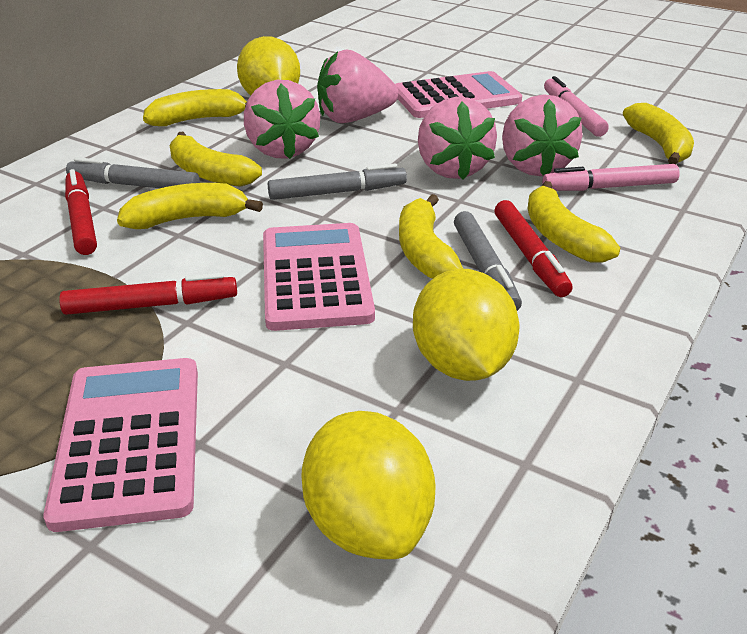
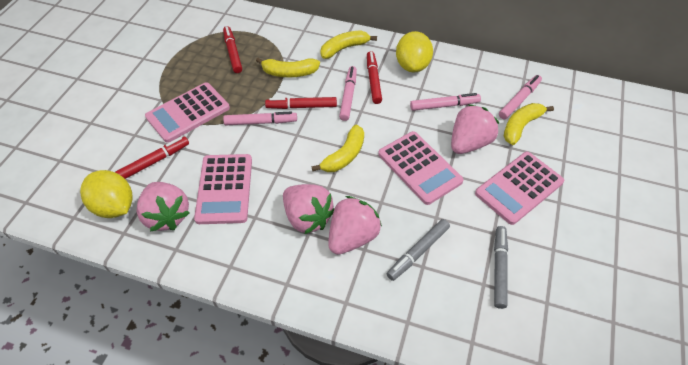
grey marker: [66,157,200,188] [268,163,407,200] [454,211,522,311] = 3 -> [387,219,450,281] [494,226,508,309] = 2
pink calculator: [43,358,198,532] [263,223,375,331] [395,71,522,118] = 3 -> [145,83,230,143] [194,154,252,224] [378,131,464,205] [475,152,564,225] = 4
pink marker: [542,164,680,191] [544,76,609,137] = 2 -> [223,112,297,125] [339,66,357,121] [410,93,481,111] [499,75,542,119] = 4
red marker: [59,273,237,315] [65,169,97,255] [494,200,573,297] = 3 -> [115,137,189,179] [223,26,242,73] [265,97,337,109] [367,51,382,104] = 4
yellow banana: [117,183,263,229] [143,89,247,126] [170,132,262,187] [399,194,463,279] [528,181,620,262] [623,103,694,164] = 6 -> [256,58,320,77] [312,125,364,172] [320,30,377,59] [504,103,554,145] = 4
yellow lemon: [237,36,300,95] [301,411,436,559] [413,269,519,381] = 3 -> [80,170,133,218] [396,31,433,72] = 2

